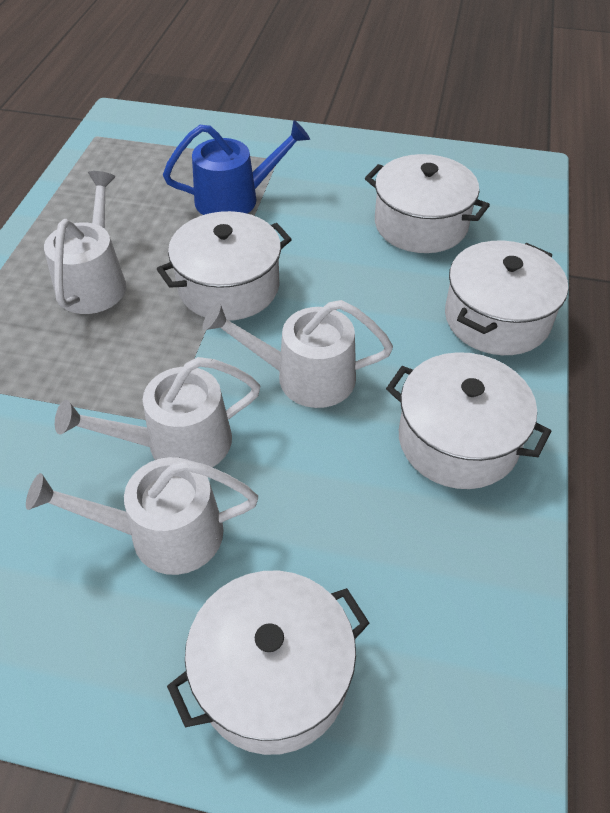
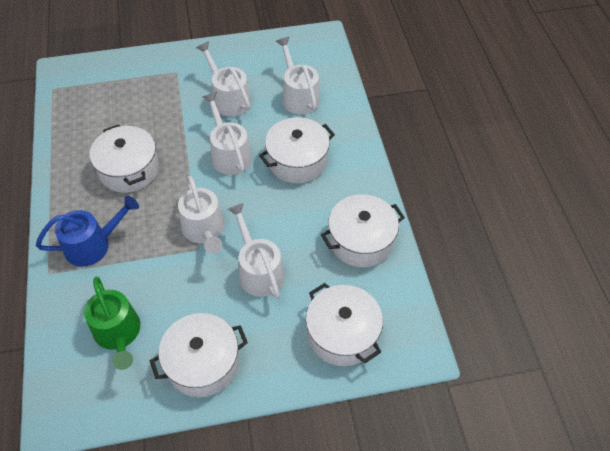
green watering can: none = 0 -> [84,276,140,370] = 1
white watering can: [26,457,258,575] [44,171,126,314] [55,357,261,467] [203,300,393,408] = 4 -> [178,176,224,254] [196,41,251,117] [203,92,252,175] [228,203,285,299] [276,37,320,115] = 5

